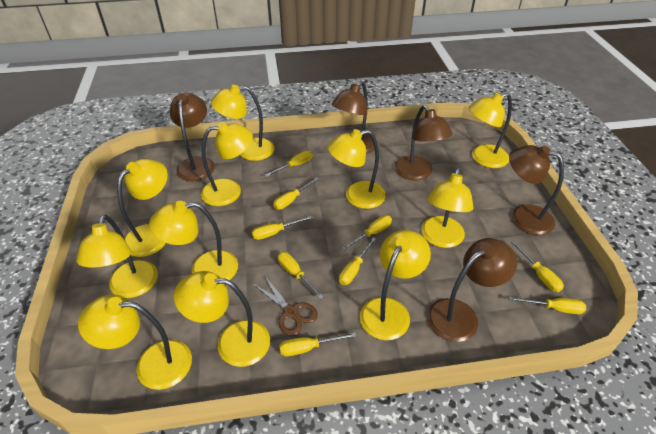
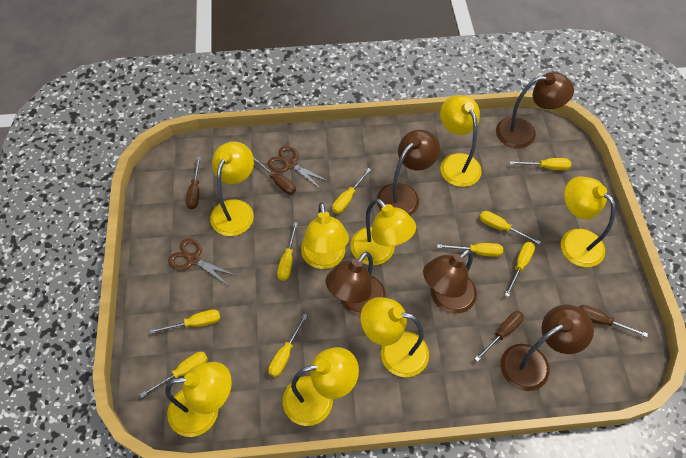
brown scissors: [253,275,318,336] = 1 -> [168,238,237,285] [268,146,330,190] = 2
brown screwdriver: none = 0 -> [186,156,201,209] [253,156,296,195] [475,311,524,362] [579,305,648,337] = 4
yellow lamp: [76,215,158,298] [78,294,192,390] [117,159,168,257] [149,201,238,280] [174,271,270,367] [201,122,253,206] [211,85,274,161] [328,129,386,209] [360,230,431,340] [421,167,473,248] [469,93,512,168] = 11 -> [165,362,232,437] [210,141,254,236] [283,347,359,426] [301,202,349,269] [351,198,416,265] [360,297,429,377] [440,95,482,187] [561,176,616,267] = 8

